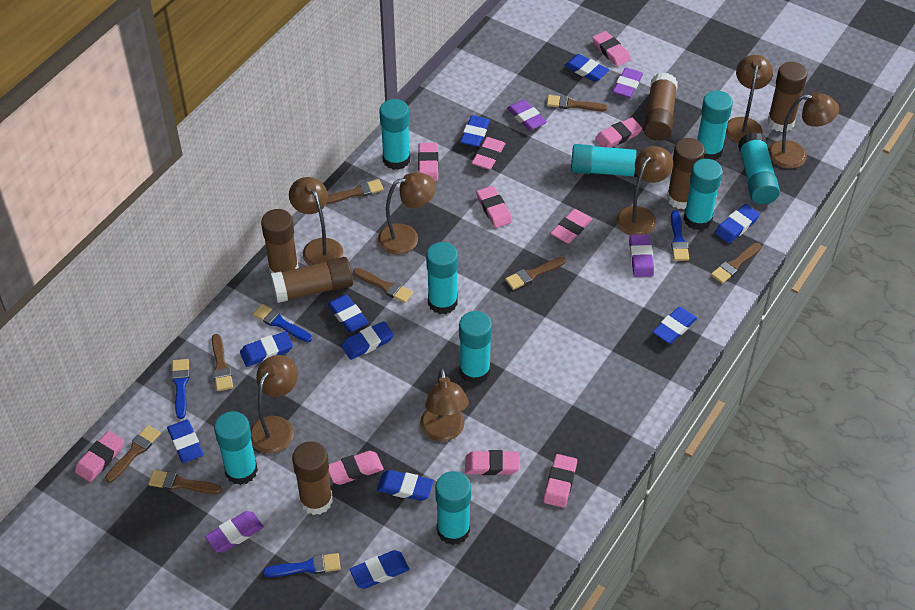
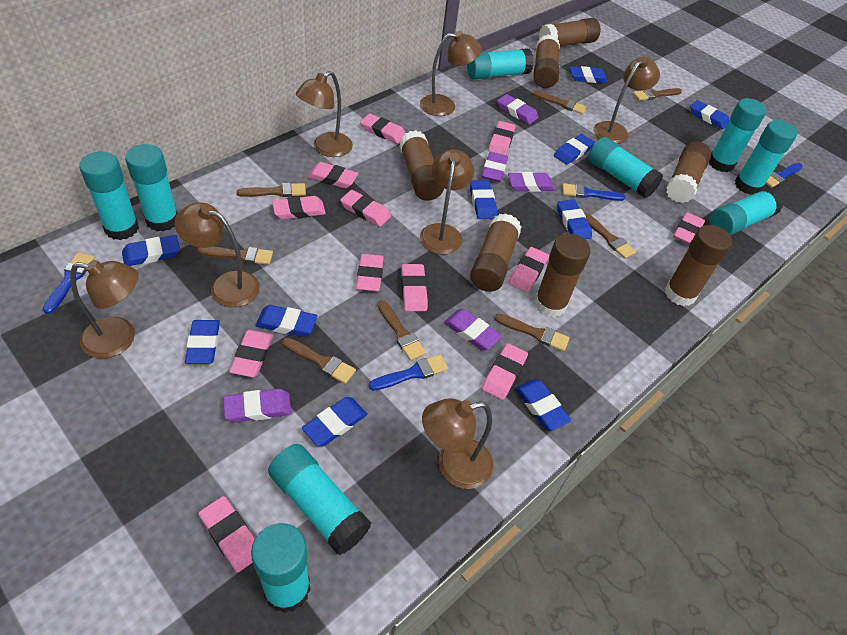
brown glue stick: [261,209,299,273] [271,257,353,303] [292,441,333,515] [644,73,678,141] [667,138,705,209] [767,62,807,132] = 6 -> [399,130,444,201] [470,213,521,292] [534,34,560,88] [534,234,591,318] [539,18,600,47] [665,225,732,306] [666,142,711,203] = 7
pink eraser: [75,431,124,482] [328,451,384,485] [418,143,439,181] [465,450,519,475] [472,137,506,170] [476,186,512,228] [543,454,577,508] [550,209,592,244] [592,31,631,66] [595,118,642,148] = 10 -> [198,496,255,573] [229,330,273,377] [272,196,326,219] [307,162,358,189] [340,190,391,227] [356,254,384,292] [360,113,405,144] [401,264,428,311] [482,343,528,400] [488,121,516,155] [509,247,549,292] [673,212,705,245] = 12
purple eraser: [205,511,264,553] [507,99,547,131] [612,68,643,98] [629,235,654,277] = 4 -> [224,389,291,422] [444,309,502,350] [482,152,508,182] [497,94,539,124] [508,172,554,192] = 5

